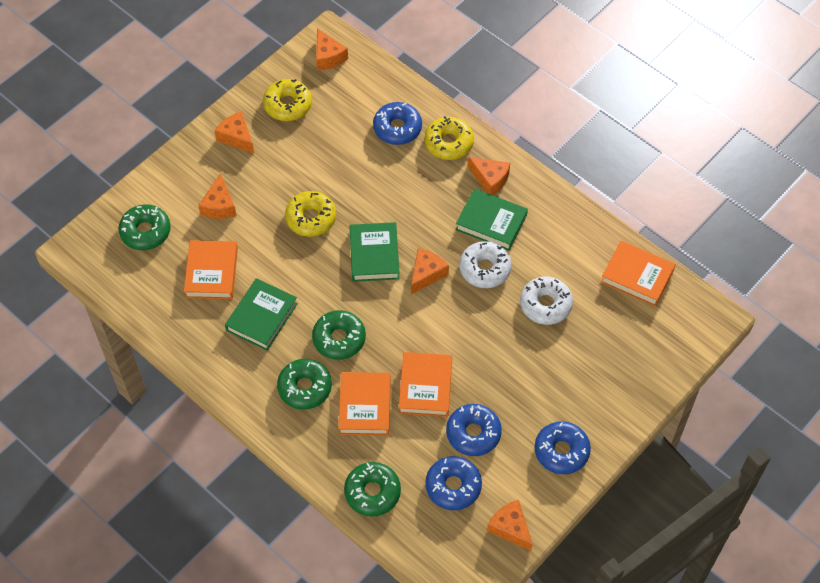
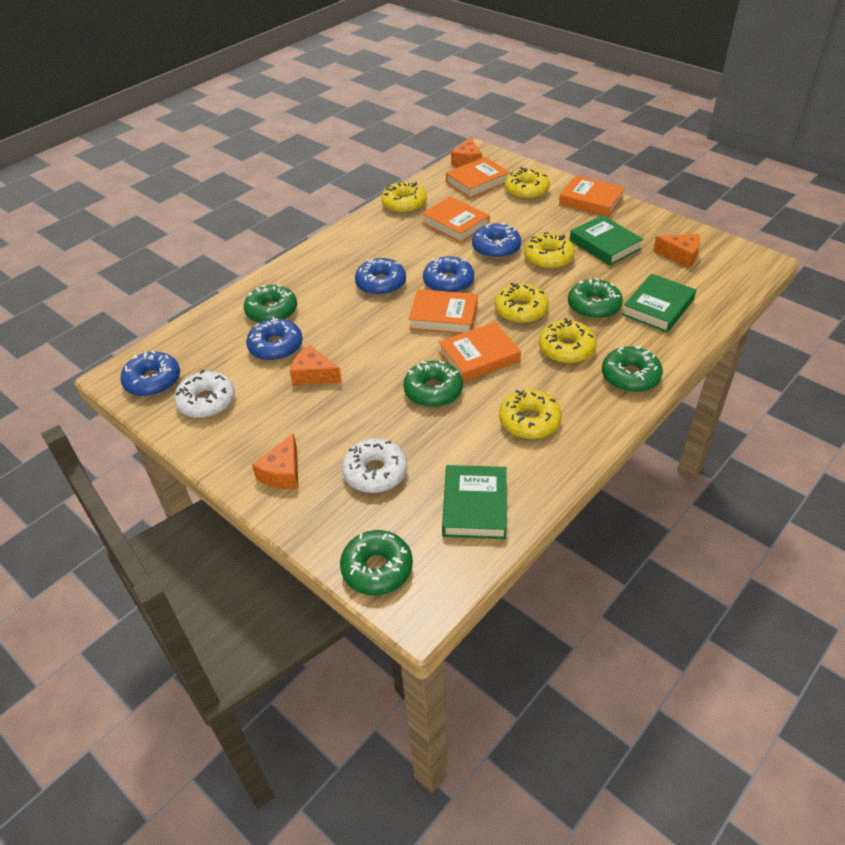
blue donut: [373,102,422,145] [425,456,482,510] [446,404,502,456] [535,421,591,474] = 4 -> [120,350,180,397] [246,317,303,361] [355,258,406,296] [423,256,474,292] [472,223,521,259] = 5
green donut: [119,204,171,250] [277,359,332,410] [312,310,366,360] [344,462,401,517] = 4 -> [244,284,297,323] [340,530,413,595] [403,361,463,407] [568,278,623,319] [602,346,663,392] = 5
orange book: [184,240,238,299] [338,372,391,436] [399,352,452,417] [601,241,676,307] = 4 -> [409,289,478,334] [421,196,490,243] [439,322,521,383] [446,157,510,198] [559,175,625,217] = 5
orange cheese: [198,173,237,219] [215,111,254,153] [316,28,348,70] [411,248,449,294] [468,157,510,195] [487,500,533,551] = 6 -> [252,433,298,489] [290,345,342,386] [451,137,482,167] [653,234,700,268] = 4
yellow donut: [263,79,312,121] [285,191,336,237] [424,116,474,160] = 3 -> [381,181,427,214] [495,283,549,324] [499,389,562,439] [505,167,550,200] [524,232,575,269] [539,318,597,364] = 6

